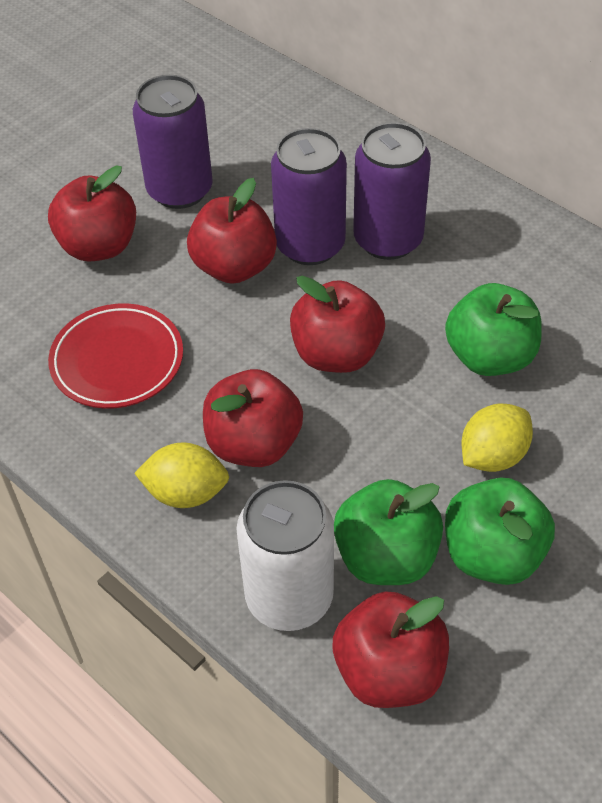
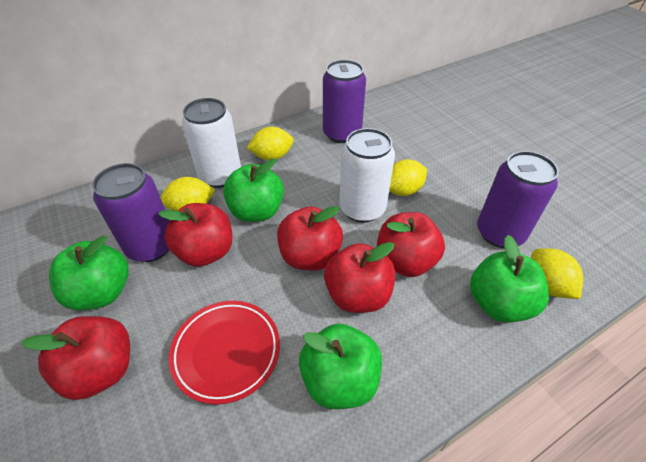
green apple: [334,479,443,585] [445,283,542,376] [445,478,555,585] = 3 -> [49,235,129,311] [223,159,284,222] [299,324,382,409] [470,235,549,323] = 4
white can: [236,480,334,631] = 1 -> [182,98,241,188] [339,128,395,223] = 2
yellow lemon: [134,442,229,508] [462,403,533,472] = 2 -> [160,177,215,211] [247,127,294,160] [389,159,427,196] [531,248,583,299] = 4

